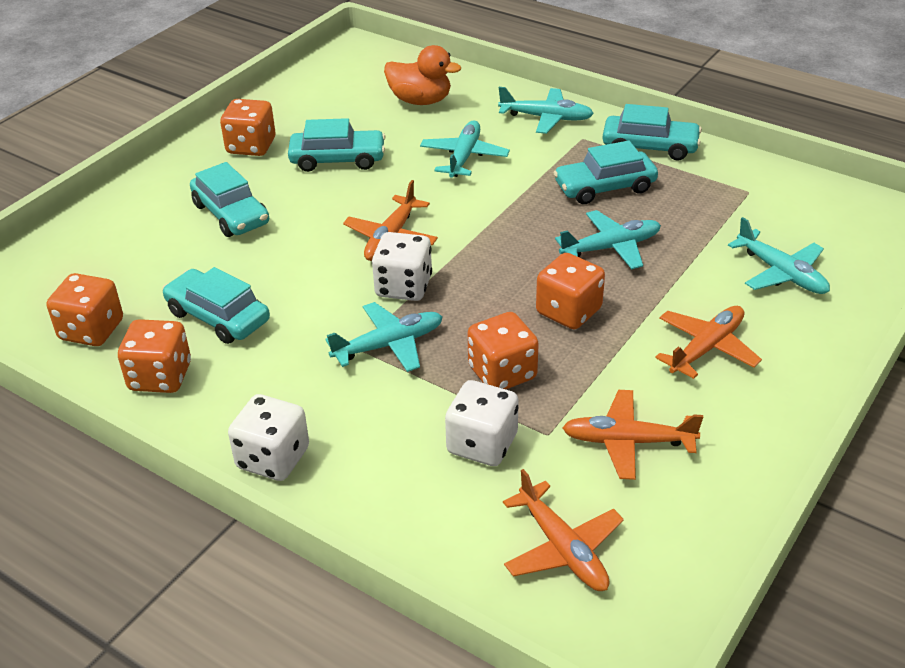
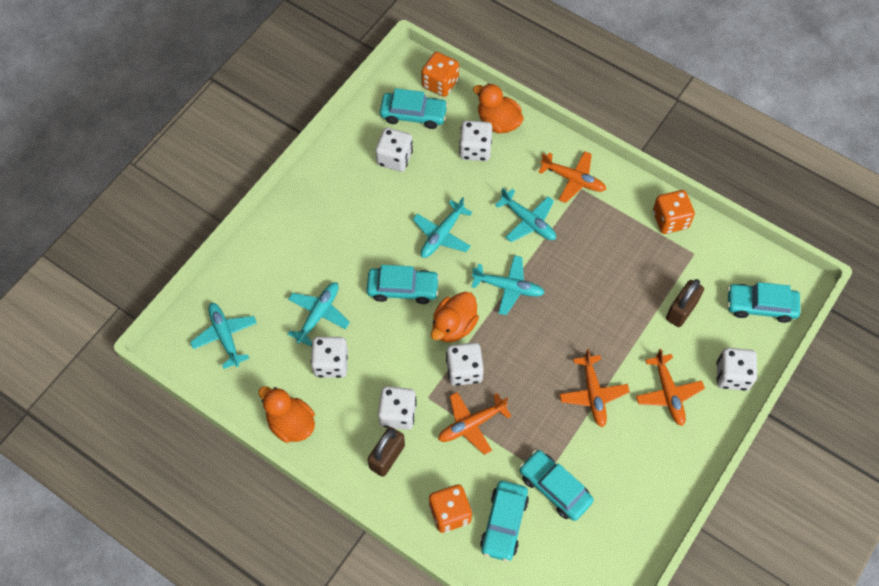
brown padlock: none = 0 -> [368,427,405,477] [666,279,704,327] = 2
orange dice: [47,273,123,346] [118,319,191,393] [220,99,275,156] [468,312,539,389] [536,253,605,329] = 5 -> [421,52,459,97] [429,484,472,533] [653,190,695,234] = 3
orange duck: [384,45,461,105] = 1 -> [258,386,315,443] [431,292,479,342] [473,83,524,134] = 3
white dice: [228,394,309,481] [372,232,432,301] [445,380,519,466] = 3 -> [311,337,348,378] [375,128,413,172] [378,386,417,430] [446,343,484,386] [459,120,492,161] [717,348,757,391] = 6

